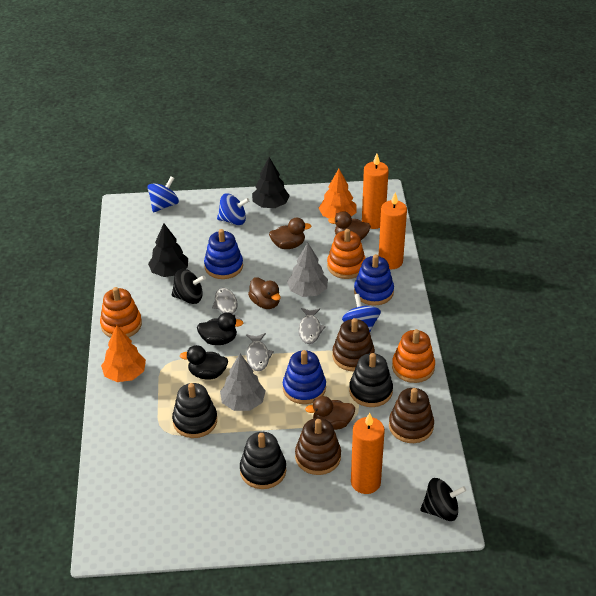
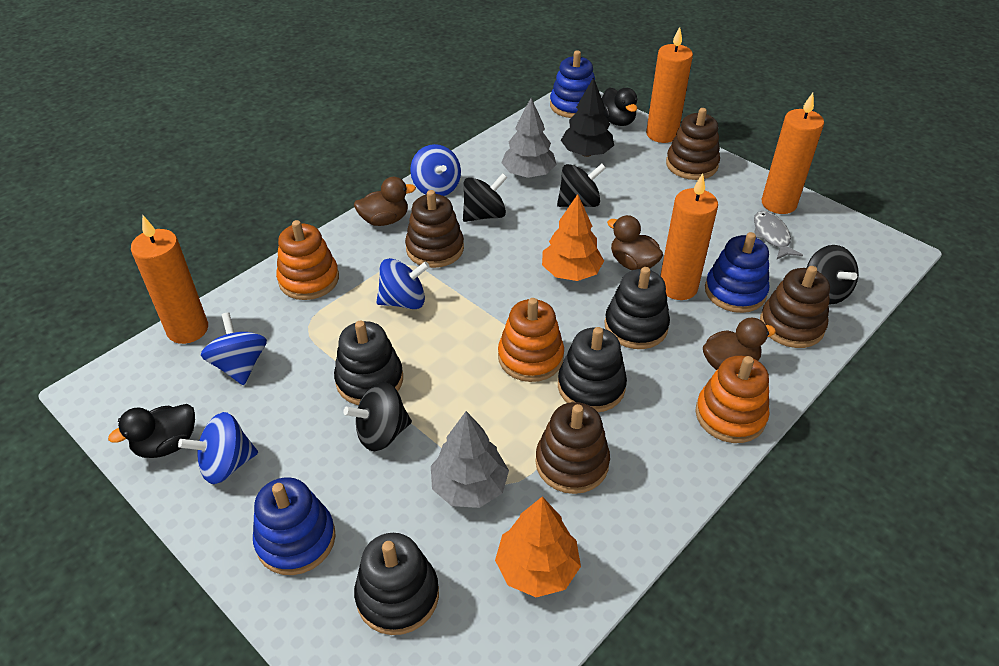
black spinning top: [172,269,206,304] [420,478,466,521] = 2 -> [343,382,412,451] [463,173,508,222] [557,164,606,207] [807,245,858,304] = 4
black stacking toy: [172,383,217,438] [240,432,286,489] [349,353,393,407] = 3 -> [334,321,403,405] [354,533,439,635] [558,327,627,412] [604,267,670,349] = 4
black tree: [148,223,188,277] [252,157,290,208] = 2 -> [561,77,614,157] = 1
blue spinning top: [147,176,179,212] [217,193,249,225] [342,294,381,332] = 3 -> [178,412,258,484] [201,312,267,385] [376,258,430,309] [410,144,461,196] = 4
brown duck: [248,277,281,309] [269,218,311,249] [305,396,355,430] [328,211,371,240] = 4 -> [354,177,416,226] [607,215,663,270] [703,318,776,370] = 3
brown stacking toy: [295,418,341,475] [332,318,375,371] [389,388,434,443] = 3 -> [405,190,464,268] [535,402,610,494] [666,108,720,180] [760,266,830,348] = 4
grey fish: [212,288,242,320] [246,333,274,371] [299,308,326,344] = 3 -> [754,211,803,259] = 1
orange candle: [351,413,385,494] [362,154,389,229] [379,193,407,269] = 3 -> [131,216,208,344] [646,27,693,143] [660,173,718,300] [761,93,824,214] = 4

